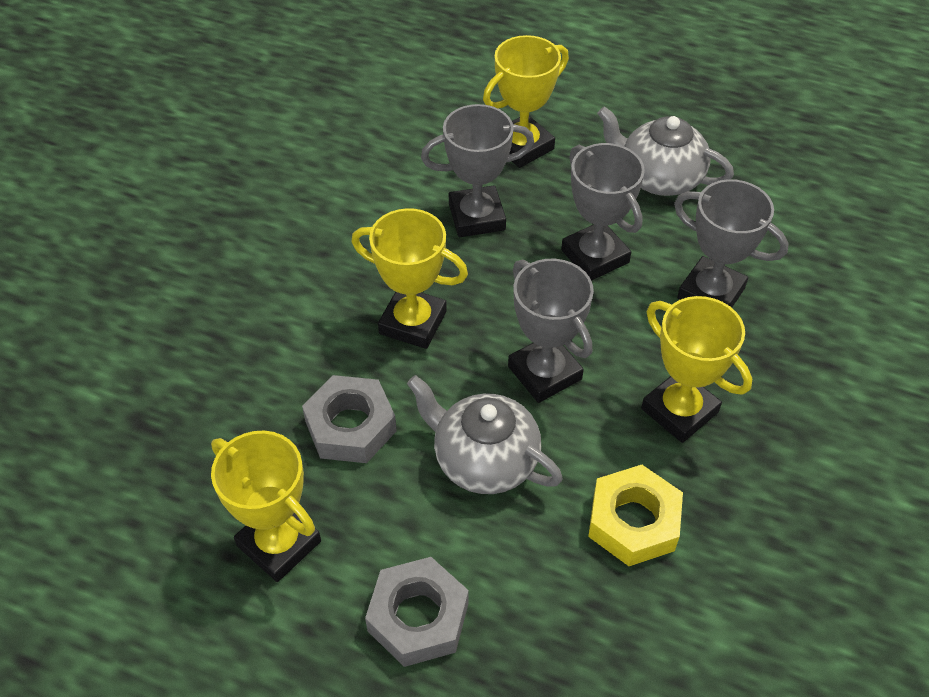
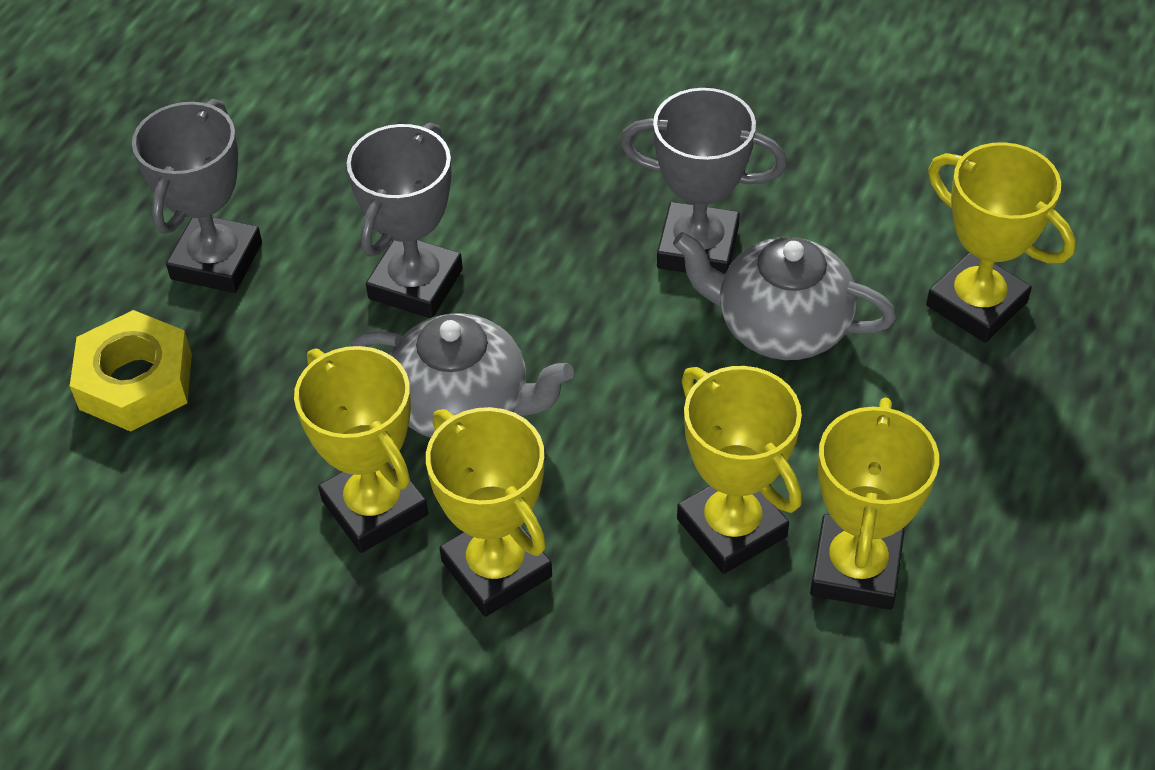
grey nut: [302,375,397,463] [365,557,469,667] = 2 -> none = 0
grey trophy: [421,104,534,237] [508,259,594,403] [561,143,645,281] [674,179,789,308] = 4 -> [132,99,262,293] [347,123,463,318] [620,88,787,274] = 3
yellow trophy: [211,431,321,582] [351,208,468,349] [483,35,569,168] [641,296,752,443] = 4 -> [294,346,428,553] [426,407,552,617] [677,366,802,574] [810,398,939,610] [926,142,1076,343] = 5

